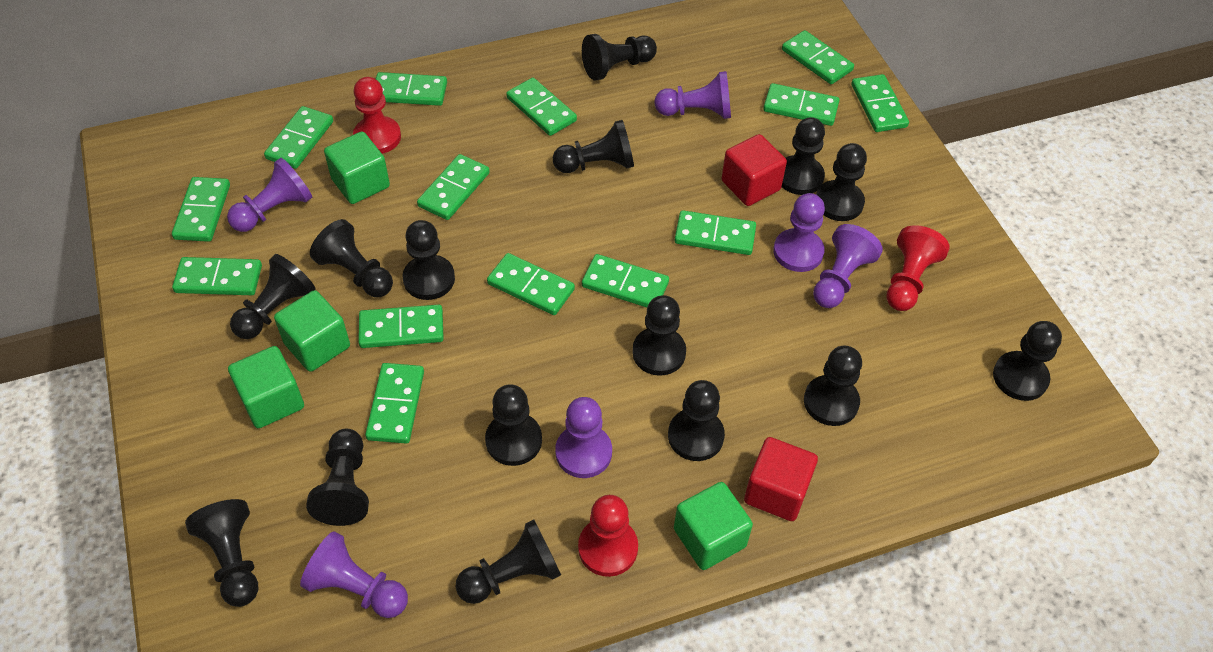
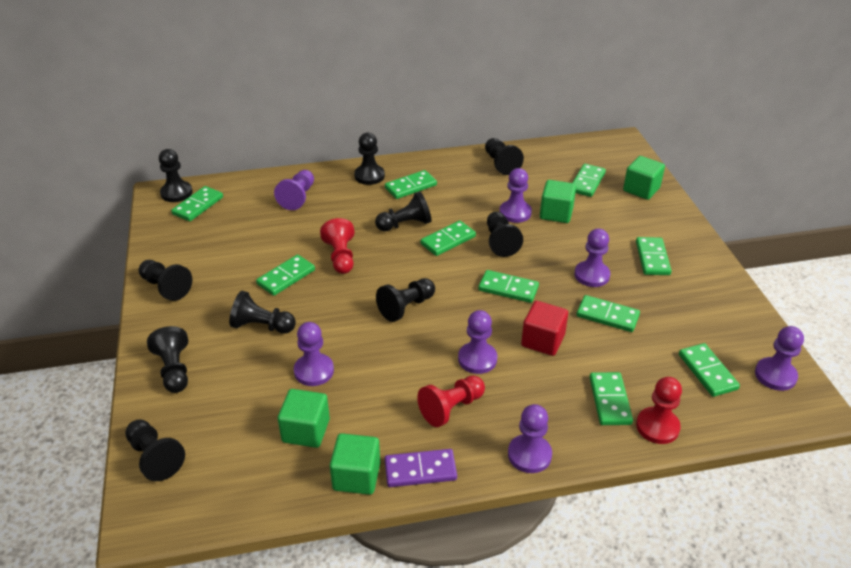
black pawn: [185,499,258,607] [230,254,316,339] [306,429,369,526] [310,219,393,297] [403,220,455,300] [455,519,561,604] [485,384,542,466] [553,120,634,173] [582,34,657,80] [632,295,686,376] [668,380,725,461] [782,117,825,195] [804,346,862,426] [816,143,867,221] [993,321,1062,401] = 15 -> [125,419,185,481] [139,260,192,301] [147,326,188,393] [159,149,193,202] [229,291,296,334] [354,133,385,185] [375,192,431,231] [376,278,435,322] [485,138,524,175] [487,212,523,257] = 10
green domino: [172,177,230,242] [172,257,262,295] [264,106,333,169] [358,305,444,348] [365,363,424,444] [376,72,447,106] [417,154,490,220] [487,253,575,315] [506,78,577,136] [582,254,669,308] [675,210,756,255] [763,83,839,126] [782,30,854,84] [851,74,909,132] = 14 -> [171,186,223,221] [256,255,315,296] [385,170,437,199] [421,221,476,256] [478,270,539,303] [572,164,606,197] [576,295,640,332] [589,372,633,425] [636,237,672,275] [679,343,740,397] = 10
purple domino: none = 0 -> [384,449,457,487] = 1
purple pawn: [227,158,312,232] [300,531,408,618] [555,397,612,478] [654,71,731,119] [773,193,825,272] [813,224,883,308] = 6 -> [274,170,314,210] [294,322,334,386] [458,310,497,374] [499,168,532,223] [508,404,552,473] [574,228,610,287] [755,326,804,391] = 7
red cube: [722,134,787,206] [744,437,818,521] = 2 -> [521,301,568,356] = 1

